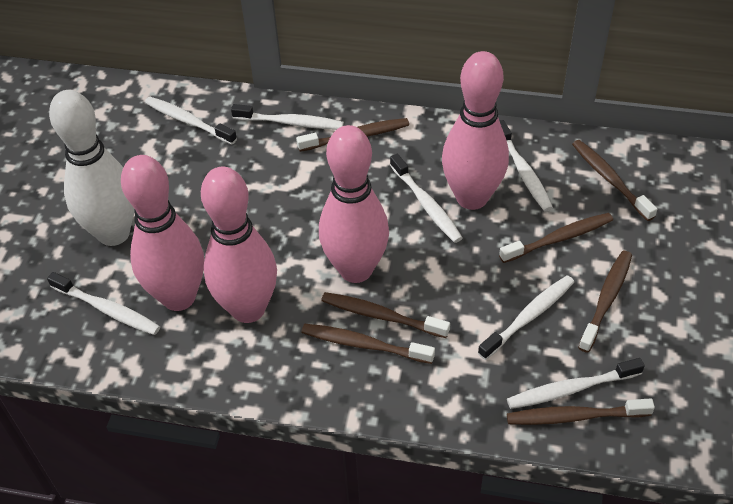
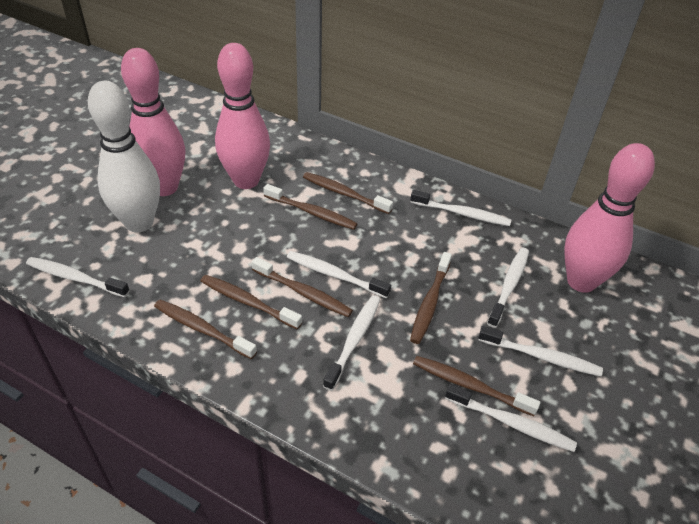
pink bowling pin: [121,155,204,311] [201,167,277,323] [319,125,389,283] [442,51,509,210] = 4 -> [121,48,185,196] [215,43,270,189] [564,143,655,293] = 3

